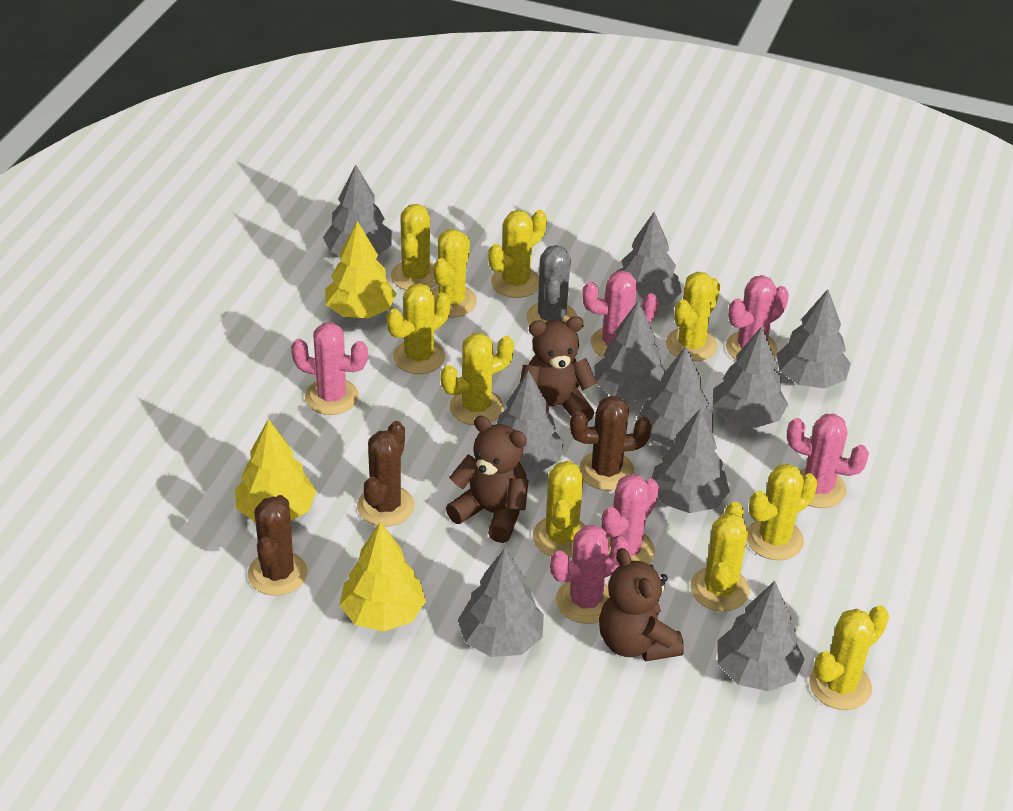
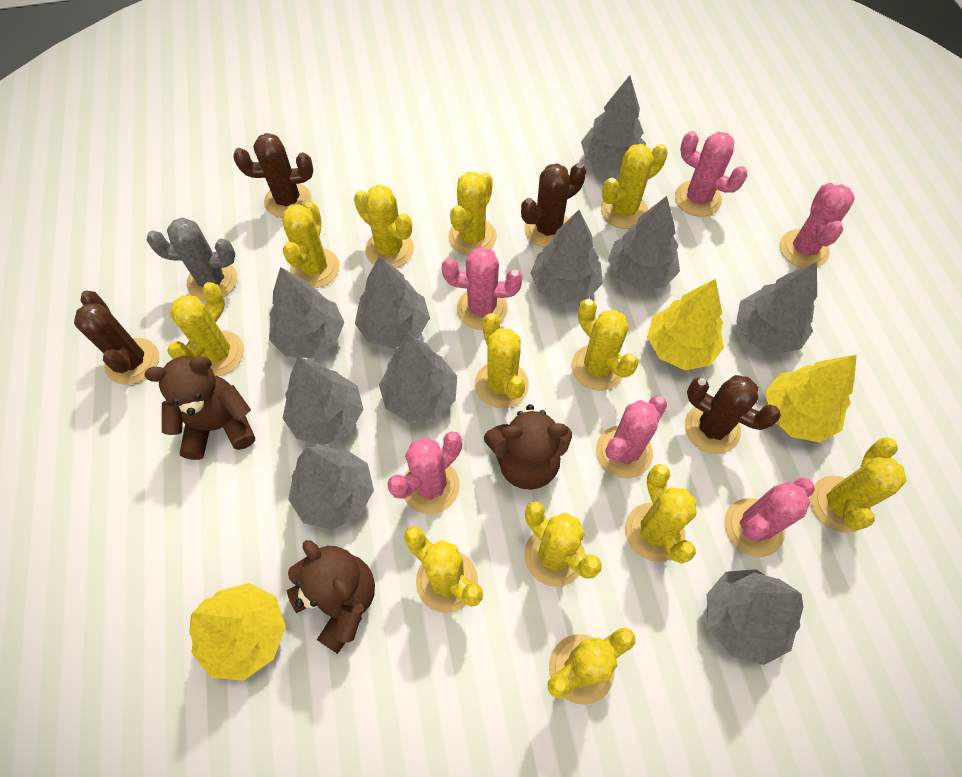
brown cactus: [248,495,307,596] [357,421,414,527] [570,396,652,490] = 3 -> [74,291,159,385] [233,133,313,218] [521,163,586,248] [685,375,781,454] = 4
yellow cactus: [387,283,450,374] [391,204,437,290] [431,229,477,317] [441,333,514,425] [488,210,547,298] [533,460,585,558] [666,272,720,361] [690,502,750,611] [747,464,817,560] [809,605,889,710] = 10 -> [167,282,244,376] [282,202,340,288] [354,185,414,268] [404,526,483,613] [448,172,497,256] [475,313,529,408] [524,501,602,587] [548,627,635,705] [571,299,639,391] [601,144,668,229] [625,464,696,564] [810,437,907,533] = 12

